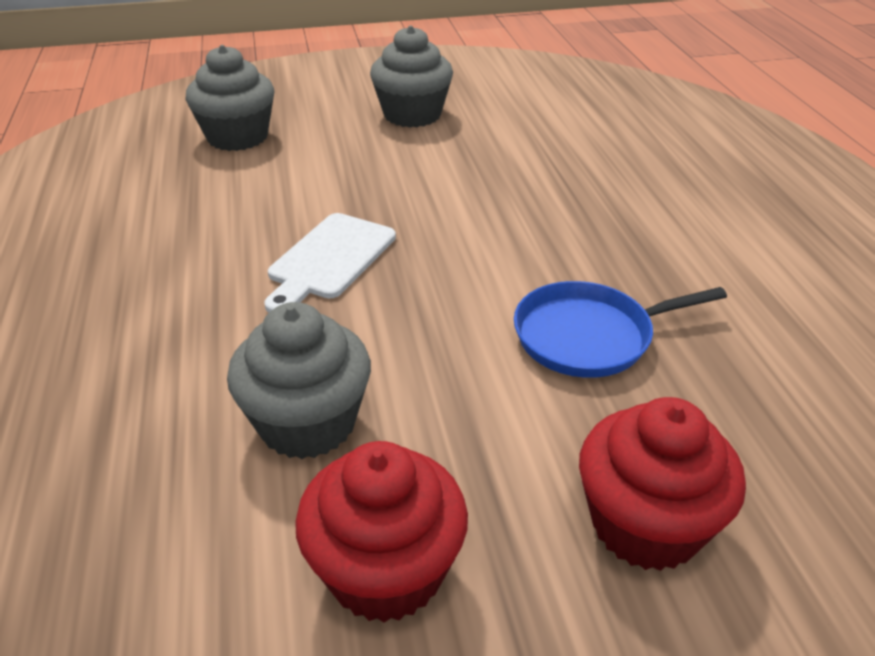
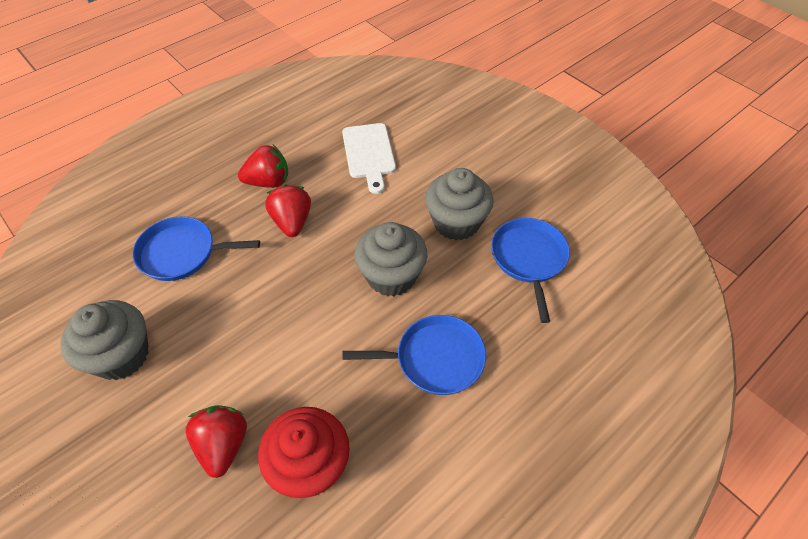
blue pan: [514,281,727,378] = 1 -> [133,216,260,281] [342,315,486,395] [491,218,570,323] = 3
red cupcake: [295,441,468,623] [579,397,746,571] = 2 -> [258,407,350,498] = 1
red strawberry: none = 0 -> [186,405,247,478] [238,145,288,188] [265,184,311,237] = 3

